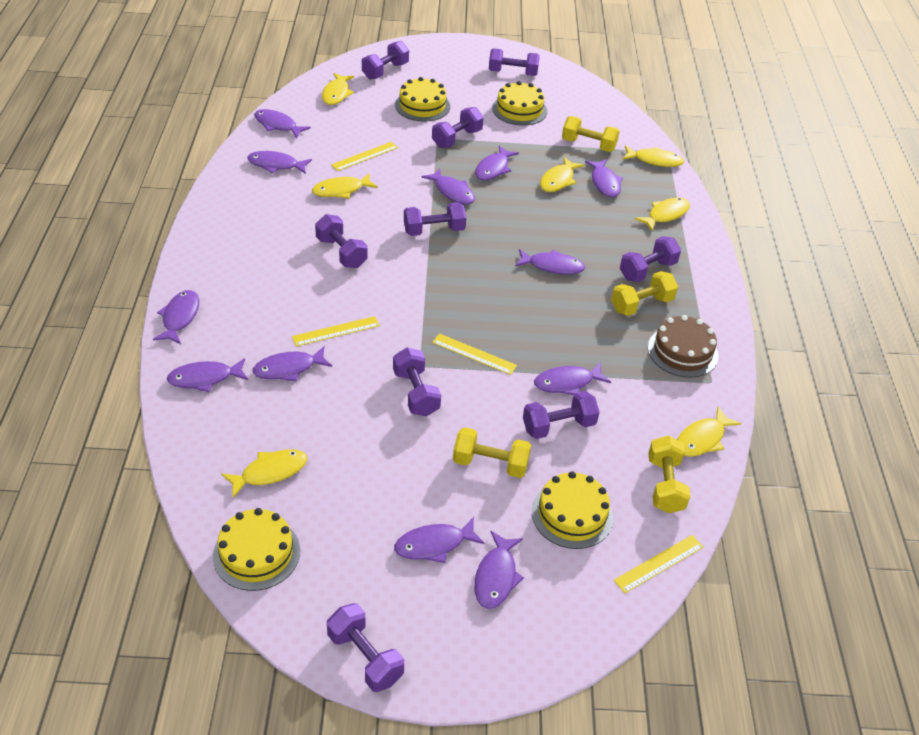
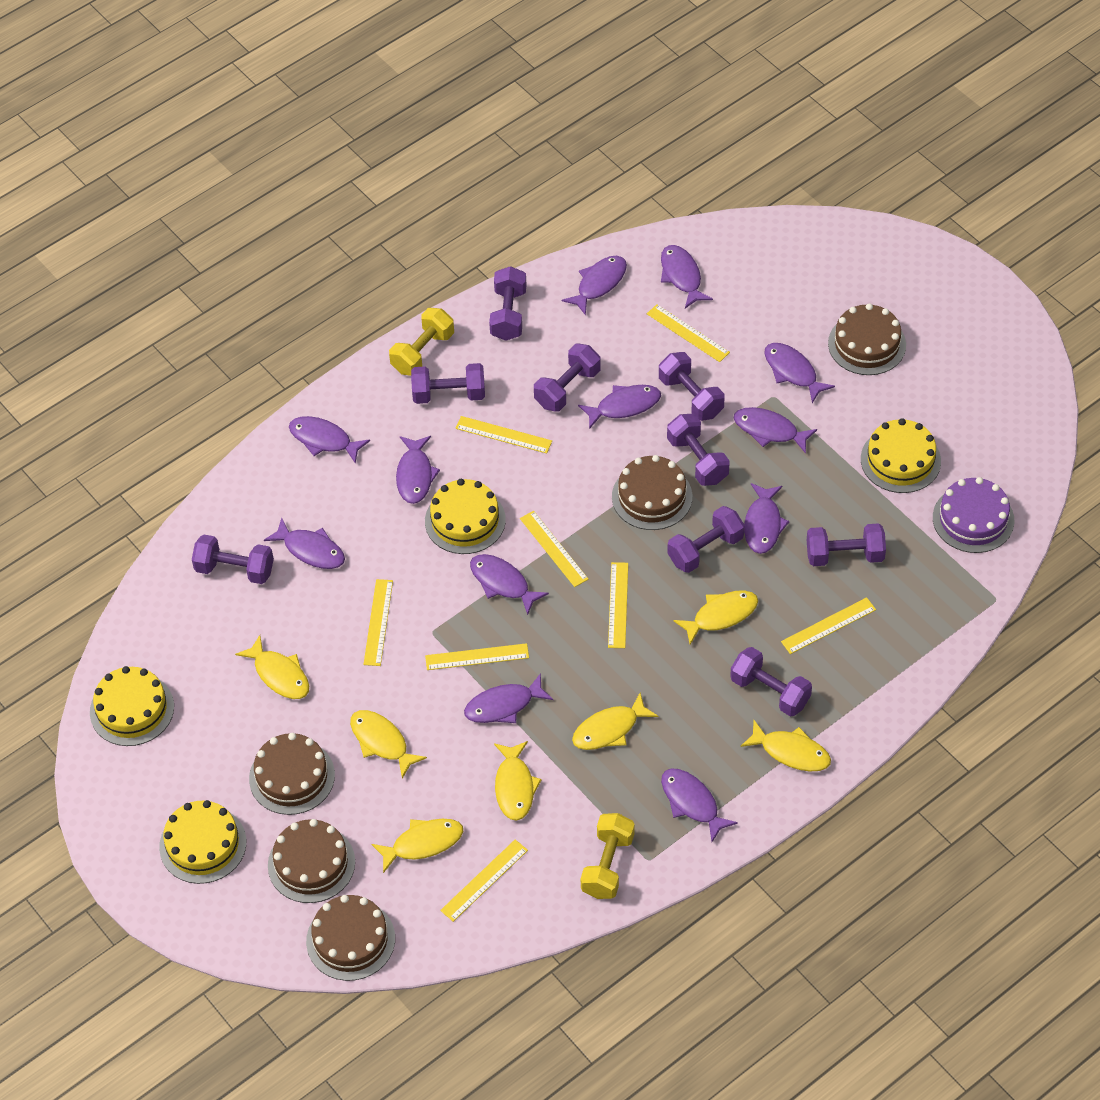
brown cake: [648,315,718,377] = 1 -> [249,733,335,815] [268,819,355,903] [306,895,395,981] [612,455,692,530] [828,303,906,375] = 5
purple cake: none = 0 -> [933,477,1014,553] = 1
yellow dumbbell: [453,427,531,478] [562,116,620,152] [611,271,678,316] [648,436,691,513] = 4 -> [389,308,454,376] [581,813,635,899] = 2
yellow ruler: [292,316,380,346] [331,142,398,171] [432,334,517,375] [614,535,704,593] = 4 -> [363,579,393,666] [425,643,529,670] [440,840,528,922] [455,416,552,454] [520,511,589,587] [608,562,628,648] [647,304,730,362] [781,597,876,654] = 8

